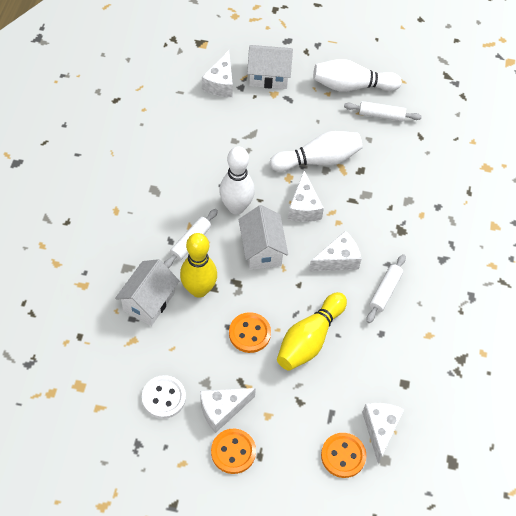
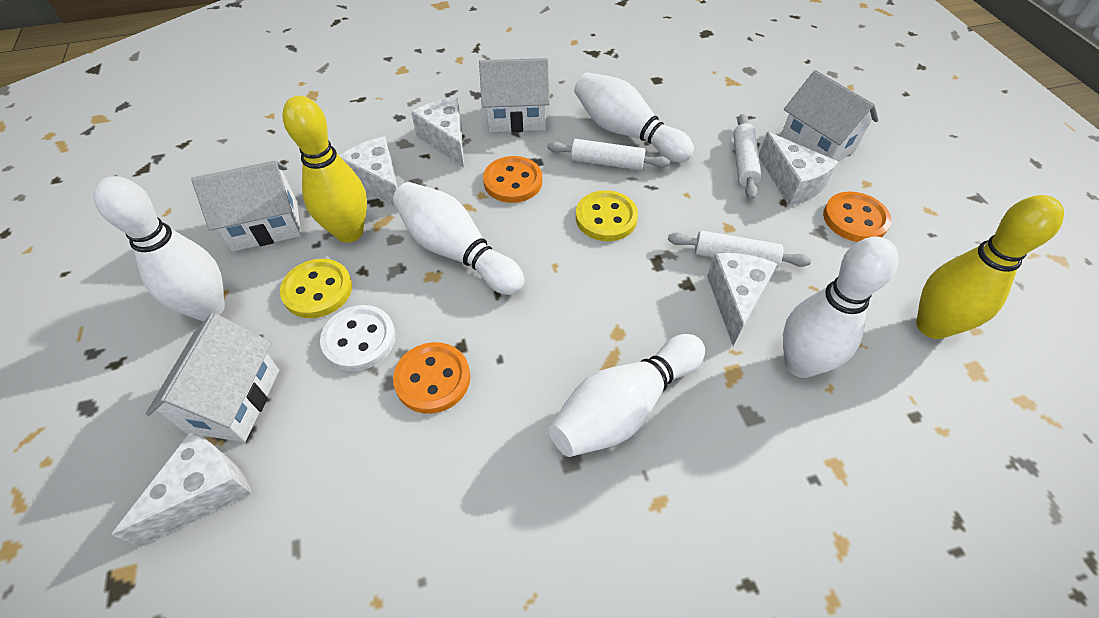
white bowling pin: [219,146,255,214] [270,131,363,172] [313,59,402,92] = 3 -> [94,176,225,321] [393,182,524,295] [549,334,705,457] [574,72,694,163] [783,236,899,378] = 5
white house: [115,259,179,326] [239,205,288,270] [247,45,293,89] = 3 -> [146,313,279,442] [191,161,301,252] [479,58,550,132] [780,70,879,162] = 4
yellow button: none = 0 -> [280,259,352,318] [576,190,638,241] = 2

